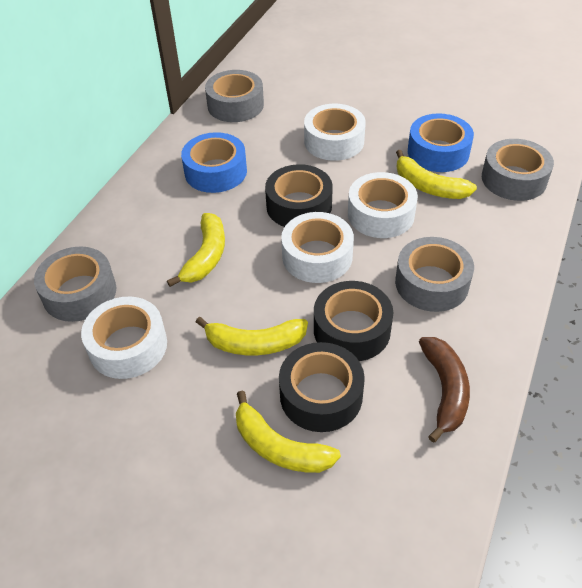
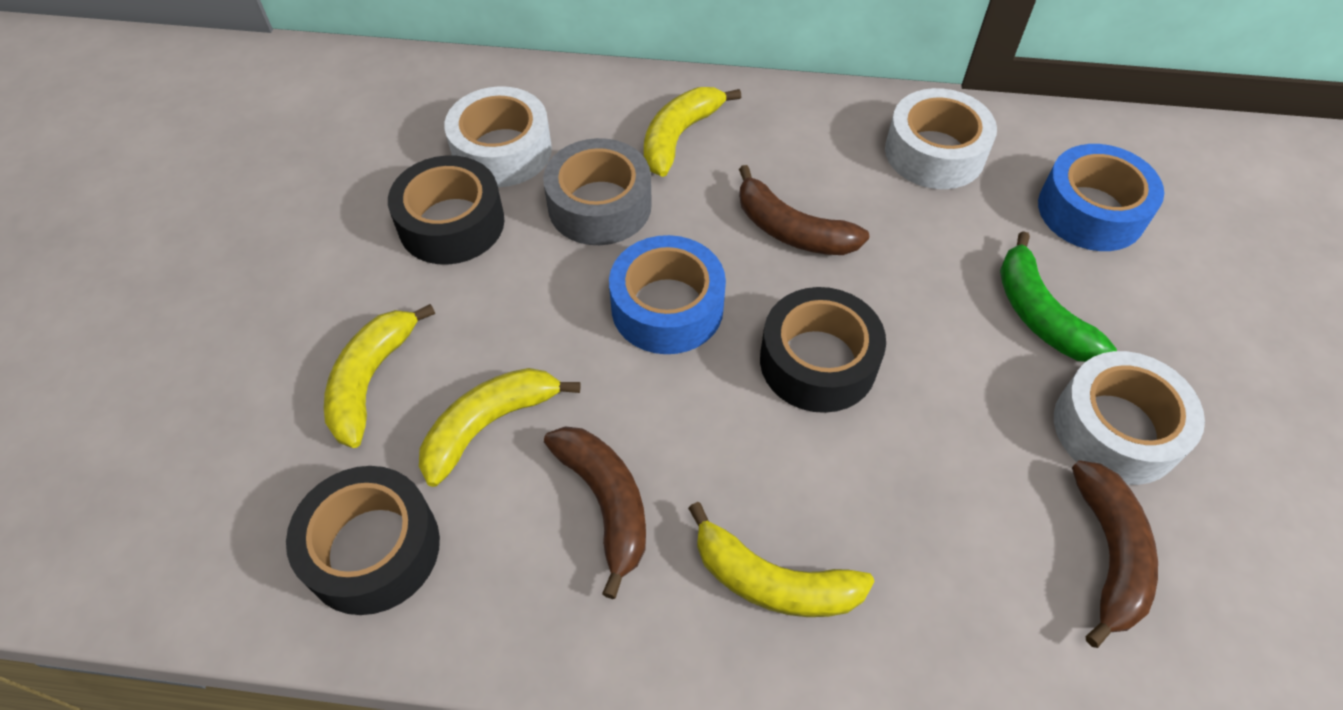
brown banana: [419,337,470,443] = 1 -> [544,426,646,599] [739,165,869,255] [1072,460,1158,648] = 3
green banana: none = 0 -> [1000,231,1117,362] = 1
grey tape: [34,247,117,322] [205,70,264,122] [395,237,474,312] [482,139,554,201] = 4 -> [543,138,652,245] = 1
white tape: [81,297,167,379] [281,212,354,283] [304,104,366,161] [348,172,418,238] = 4 -> [444,86,552,187] [885,88,997,189] [1054,351,1205,485] = 3

